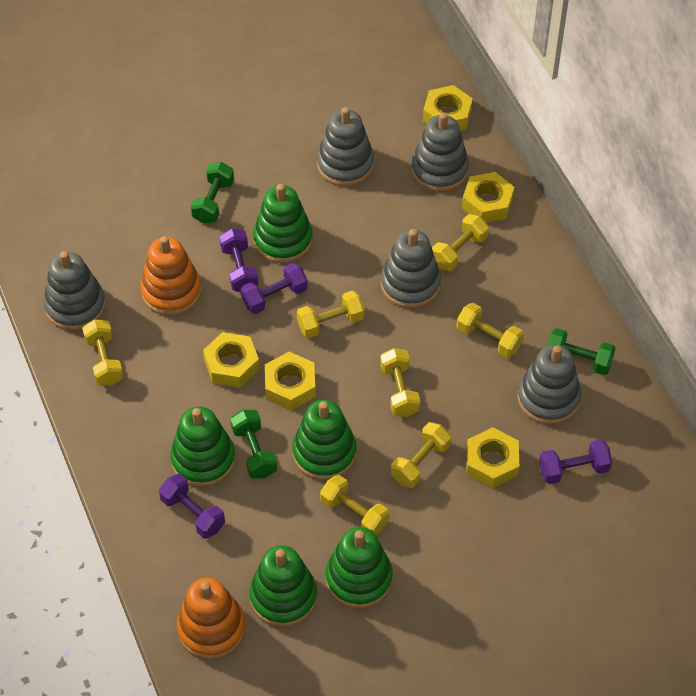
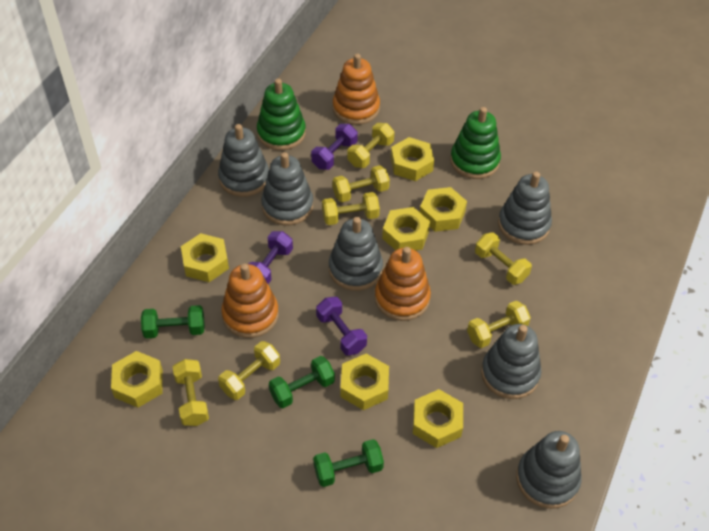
green stacking toy: [170,406,235,487] [249,545,317,627] [253,184,313,263] [292,400,357,480] [325,527,393,609] = 5 -> [257,78,306,150] [450,107,501,179] = 2
grey stacking toy: [43,251,106,331] [317,107,374,186] [381,229,441,309] [411,113,469,192] [517,345,581,425] = 5 -> [218,124,269,197] [261,152,313,225] [329,217,383,291] [481,324,541,399] [498,172,552,245] [516,431,582,509] = 6
orange stacking toy: [141,236,202,316] [177,578,246,659] = 2 -> [221,264,279,338] [333,54,380,125] [375,247,431,321] = 3
purple dumbbell: [159,474,225,538] [219,228,258,292] [241,263,308,314] [539,439,612,484] = 4 -> [249,231,293,284] [311,124,358,170] [316,297,367,356] = 3
yellow nut: [203,332,260,388] [265,352,316,410] [423,85,473,131] [462,172,514,223] [466,427,519,489] = 5 -> [111,351,163,408] [181,233,229,282] [340,354,389,410] [382,207,430,251] [391,137,434,181] [413,389,463,448] [420,187,467,232] = 7

